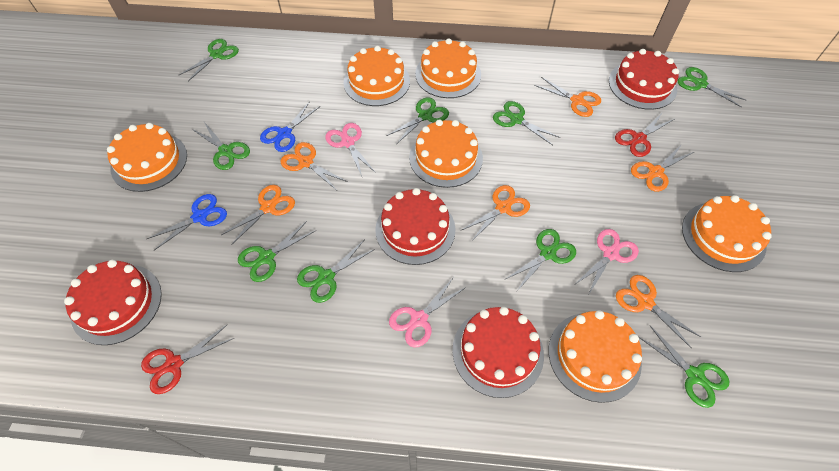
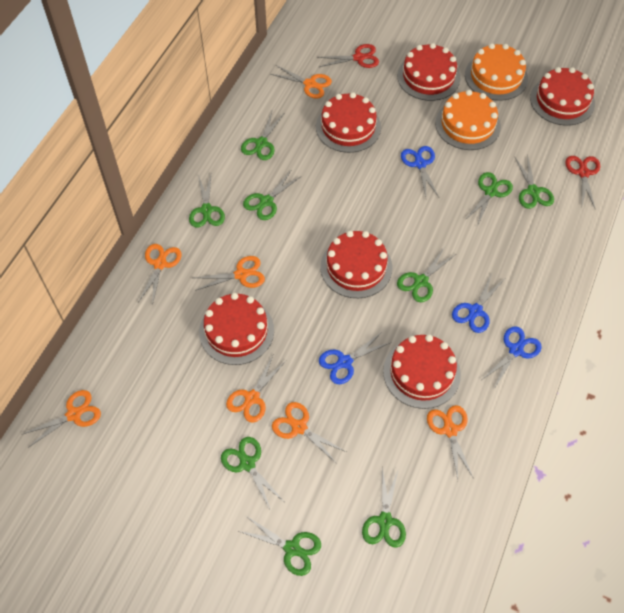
blue scissors: [147,194,227,250] [260,101,320,152] = 2 -> [319,331,391,384] [401,146,439,197] [452,273,504,333] [483,326,542,389] = 4
orange cake: [107,123,187,192] [343,46,410,106] [409,119,483,188] [415,38,481,98] [549,310,642,403] [682,195,772,272] = 6 -> [435,90,501,150] [465,43,528,101] = 2
orange scissors: [221,185,295,245] [281,142,348,190] [460,185,530,242] [534,77,601,117] [616,275,701,349] [631,144,694,192] = 6 -> [21,390,101,448] [138,244,182,306] [194,256,265,291] [226,355,286,423] [270,65,332,99] [272,402,346,463] [427,405,474,480] = 7
pink scissors: [325,123,376,176] [389,277,466,348] [574,229,639,294] = 3 -> none = 0
red cake: [64,260,162,345] [375,188,455,265] [452,307,544,398] [609,49,679,110] = 4 -> [199,293,274,365] [316,92,381,153] [320,231,392,298] [383,335,461,409] [397,43,460,101] [530,67,595,126] = 6

